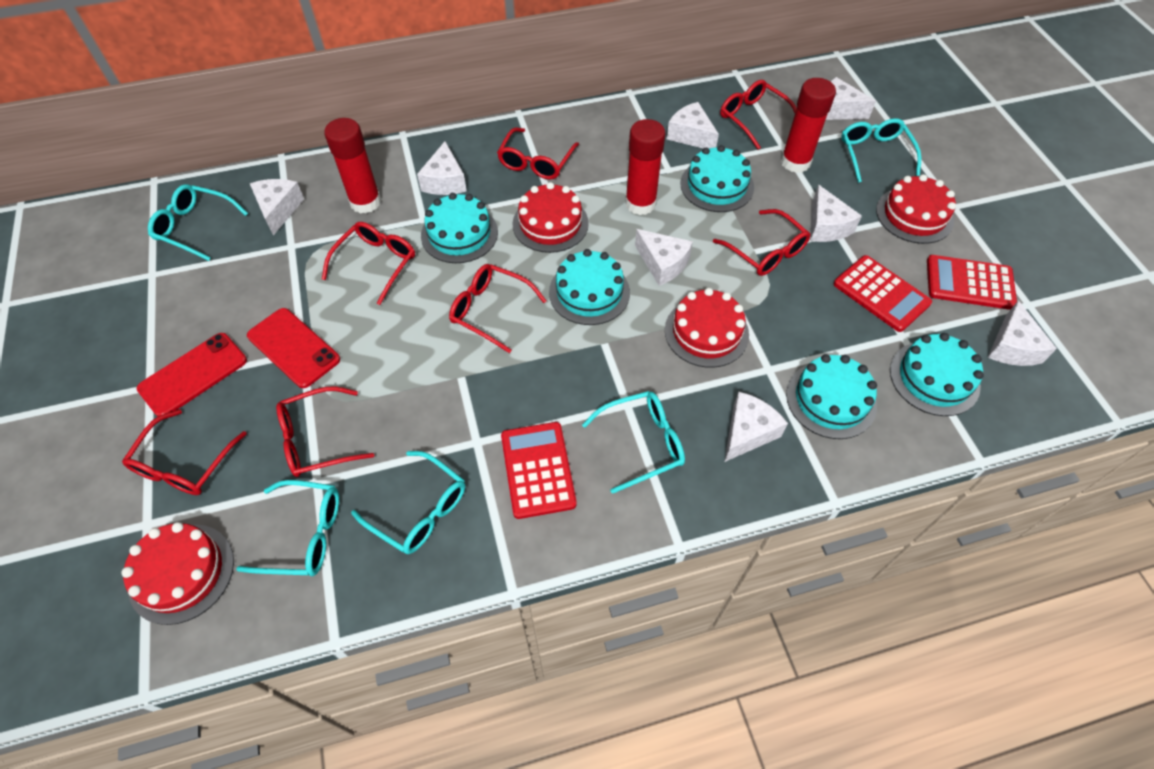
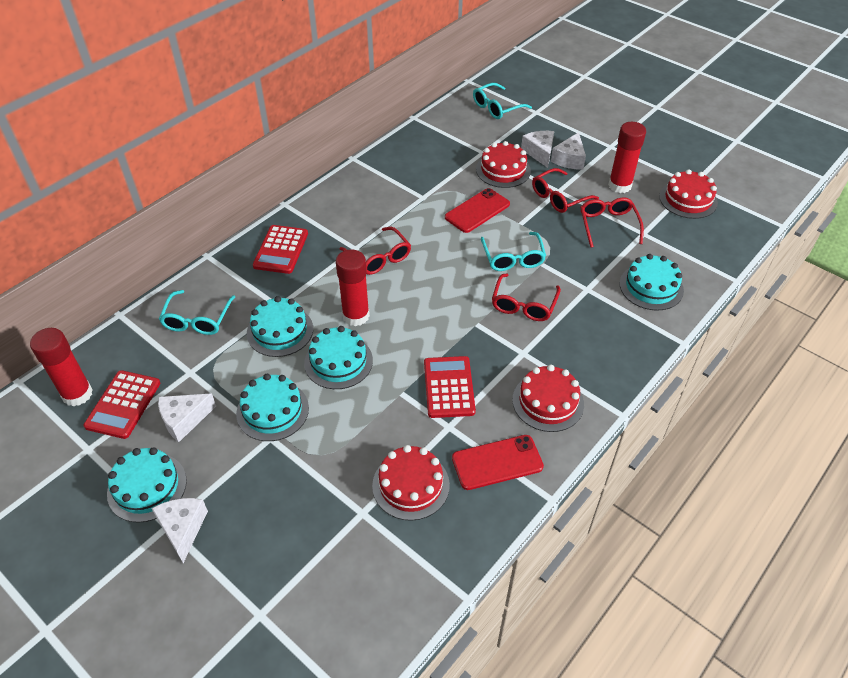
red glasses: [122,409,247,495] [276,387,374,477] [322,222,415,305] [449,264,547,353] [497,128,579,180] [713,209,811,276] [720,80,797,150] = 7 -> [340,227,411,275] [492,273,561,321] [532,168,599,213] [580,197,644,248] = 4
turquoise glasses: [148,184,248,261] [236,480,339,576] [351,451,465,554] [582,391,685,494] [841,118,921,183] = 5 -> [159,290,235,335] [473,83,532,119] [481,232,546,271] = 3
white cheese: [250,179,304,236] [417,141,467,195] [635,229,693,286] [667,102,719,148] [725,392,788,462] [810,185,862,242] [826,77,876,120] [988,301,1057,366] = 8 -> [151,498,208,563] [158,393,216,442] [521,131,554,168] [551,132,586,170] = 4

